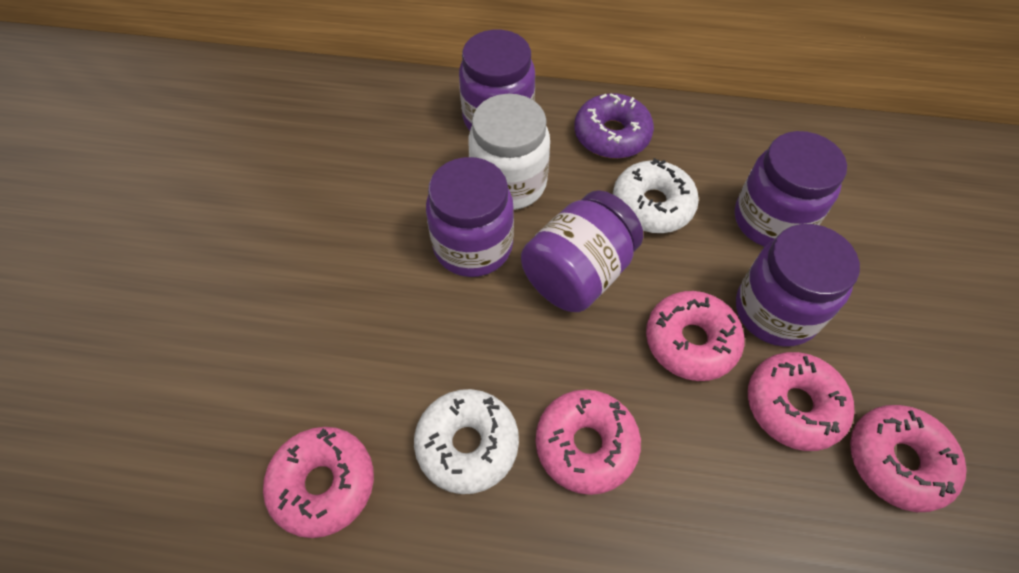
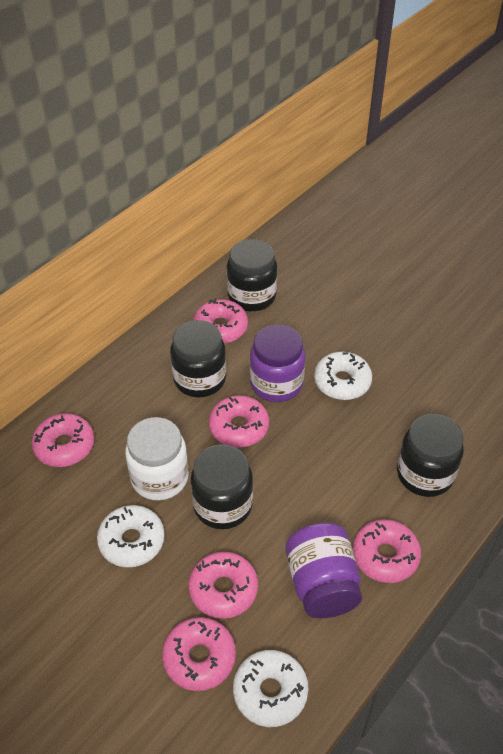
black jar: none = 0 -> [170,320,226,397] [191,445,253,529] [227,239,277,311] [397,414,464,497] = 4
pink donut: [263,427,374,538] [535,390,641,495] [646,291,744,381] [748,352,854,451] [850,405,967,512] = 5 -> [31,413,94,467] [162,617,236,691] [188,552,258,619] [193,299,248,343] [209,395,269,448] [353,519,421,583] = 6
purple donut: [574,93,654,159] = 1 -> none = 0
purple jar: [426,157,514,277] [459,30,535,131] [521,190,643,312] [735,131,847,247] [736,224,860,347] = 5 -> [250,325,305,402] [285,522,362,618] = 2
white donut: [414,389,519,494] [613,158,699,233] = 2 -> [97,505,165,567] [233,650,308,727] [314,351,372,400] = 3

